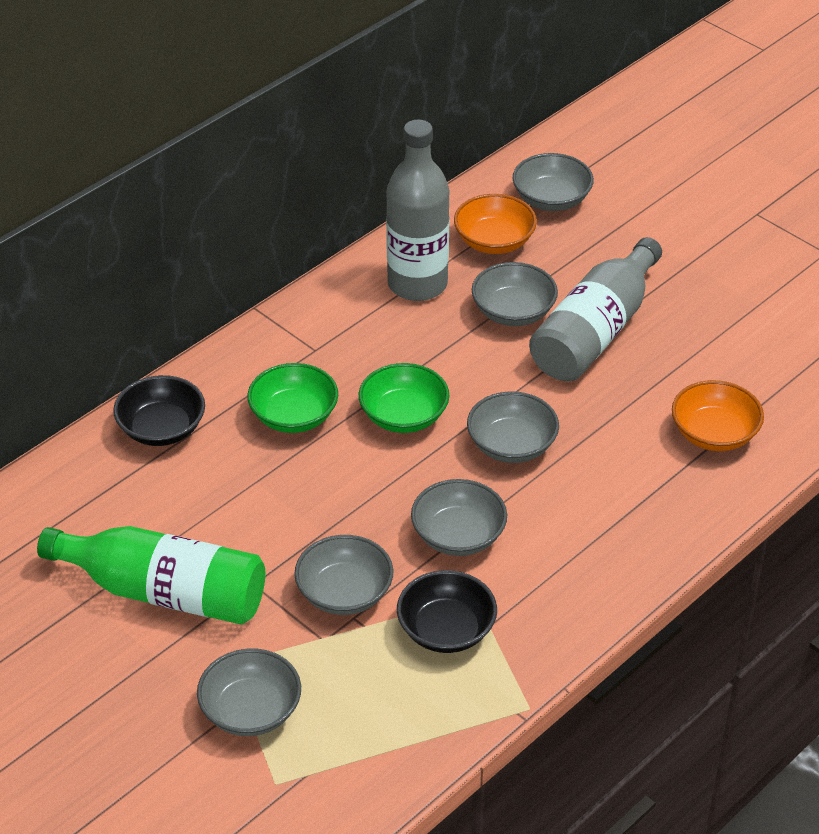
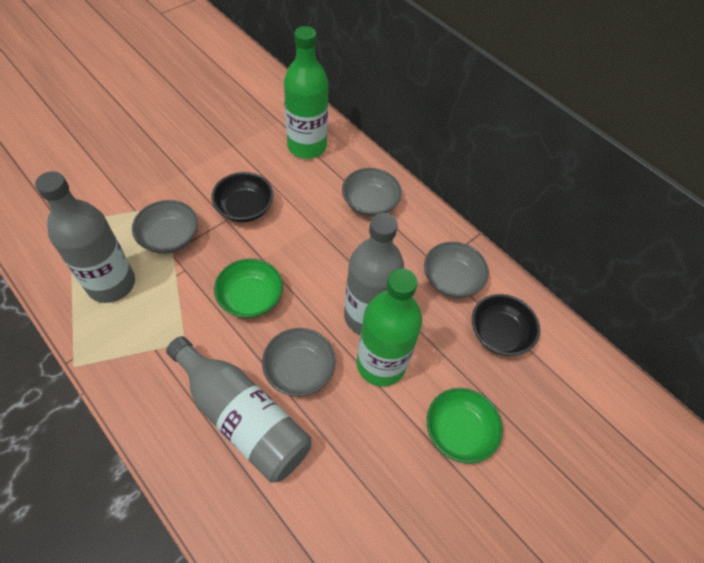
green bottle: [37,526,265,625] = 1 -> [284,26,328,159] [357,268,422,387] = 2
grey bottle: [386,120,449,301] [529,237,662,381] = 2 -> [35,171,135,303] [166,336,311,483] [344,213,404,335] = 3
grey bowl: [197,649,301,736] [294,535,394,615] [411,479,507,556] [467,391,559,463] [472,262,558,326] [513,153,594,211] = 6 -> [132,200,198,254] [262,328,336,396] [342,168,402,217] [424,242,489,298] = 4
orange bowl: [454,194,537,254] [672,380,764,451] = 2 -> none = 0

